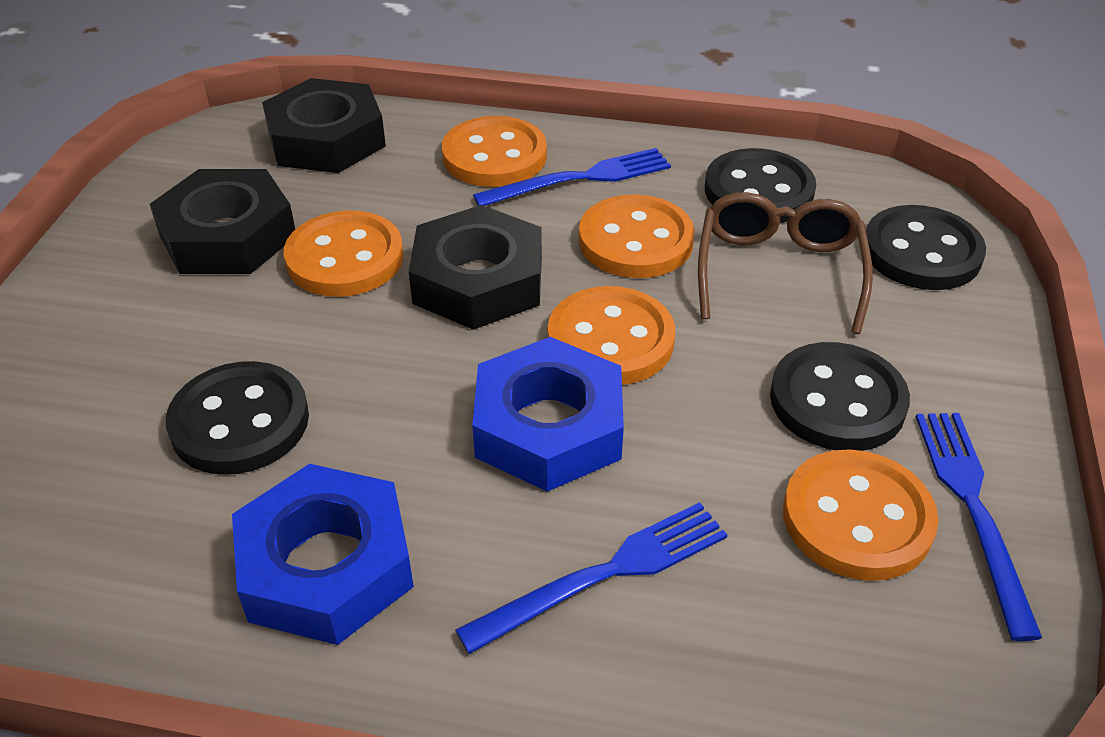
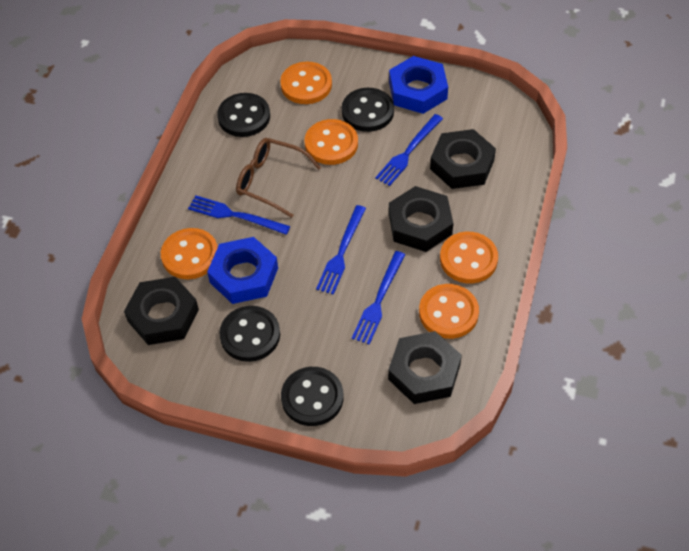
black nut: [150,169,295,274] [262,78,386,173] [409,205,542,330] = 3 -> [124,277,199,345] [388,331,462,404] [389,186,453,252] [430,129,496,189] = 4
blue fork: [455,502,727,654] [473,148,671,206] [916,413,1042,641] = 3 -> [188,195,290,235] [316,205,366,295] [352,251,406,345] [375,114,443,186] = 4

